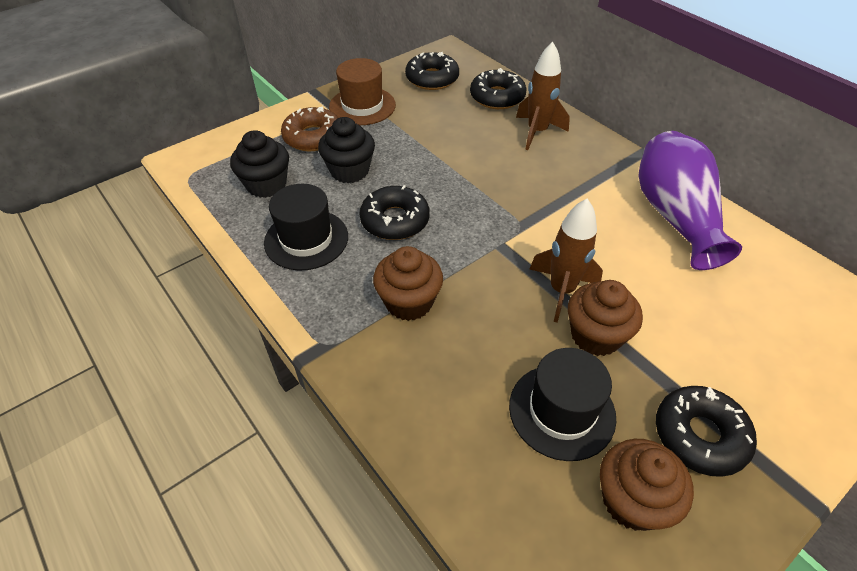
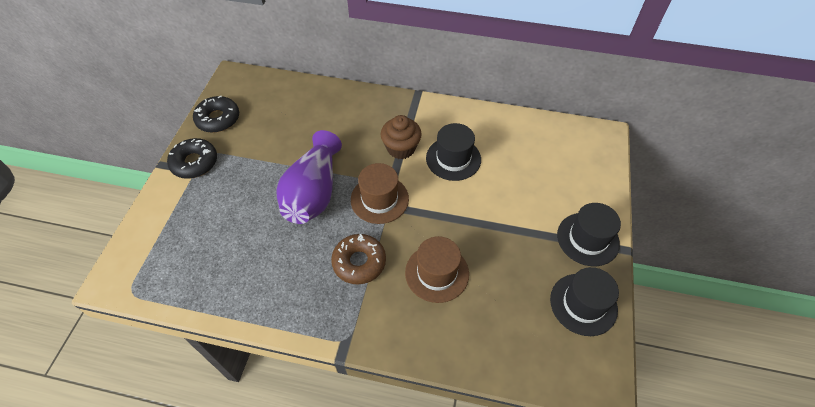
black cupcake: [230,130,289,198] [318,117,375,183] = 2 -> none = 0
black donut: [360,185,430,240] [405,52,459,90] [470,68,527,109] [656,386,757,477] = 4 -> [167,138,217,179] [193,96,239,133] = 2
black hat: [264,184,348,271] [509,348,616,461] = 2 -> [426,123,481,181] [550,267,619,336] [557,203,621,266] = 3
brown cupcake: [373,246,443,321] [568,280,643,356] [600,439,694,531] = 3 -> [381,115,422,159] = 1
brown hat: [329,58,396,125] = 1 -> [351,163,409,224] [405,236,469,303] = 2
brown rocket: [516,42,570,150] [529,199,603,323] = 2 -> none = 0

